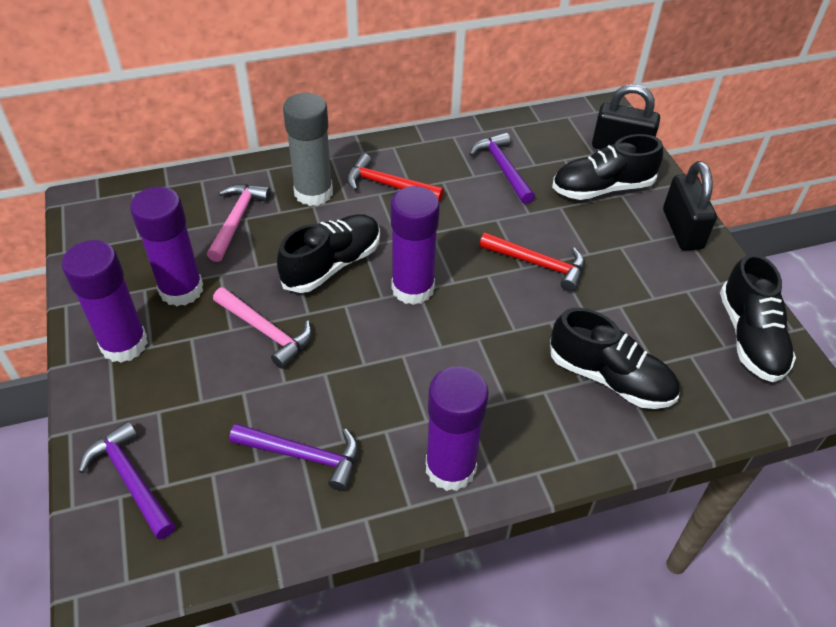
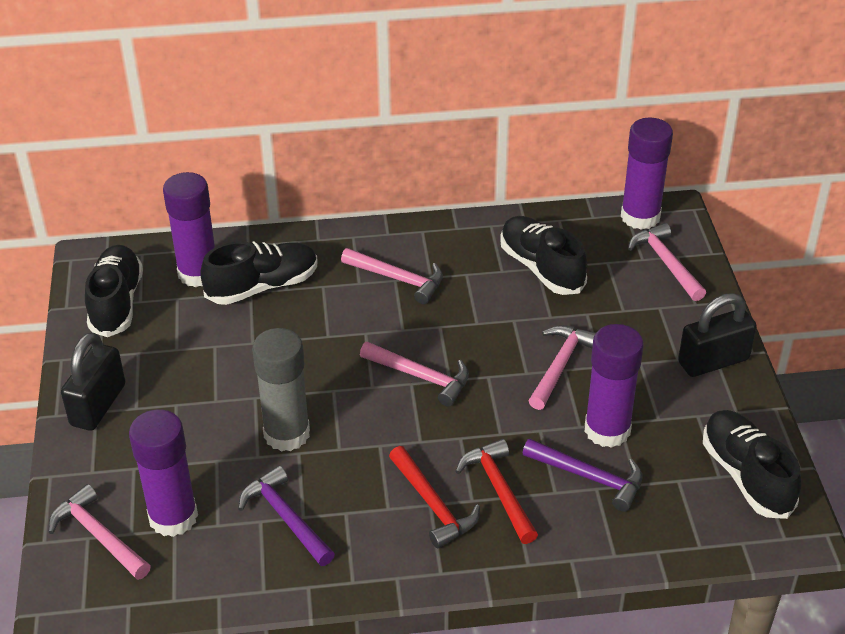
pink hammer: [207,184,271,262] [213,287,312,369] = 2 -> [49,484,151,580] [341,248,443,304] [360,341,469,407] [528,325,596,410] [628,223,706,301] = 5
purple hammer: [79,421,175,540] [229,424,359,491] [470,132,535,204] = 3 -> [238,466,335,566] [523,439,643,512] = 2

